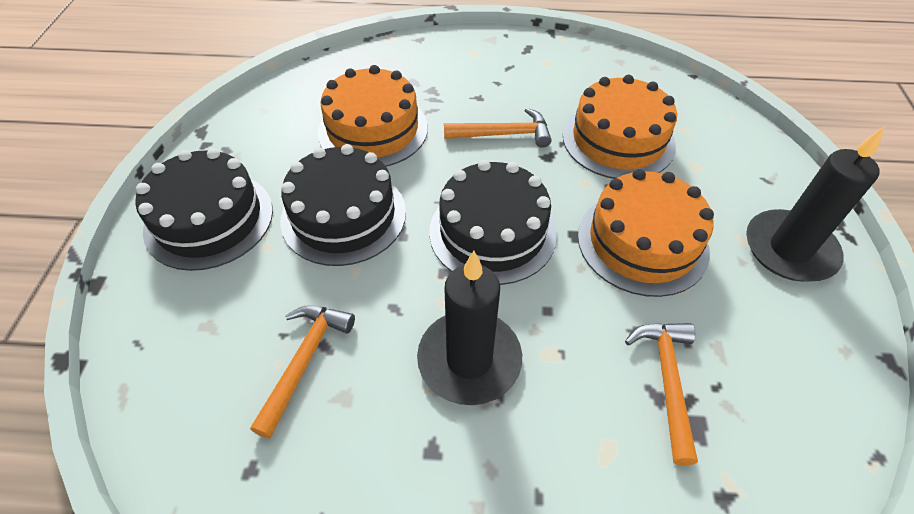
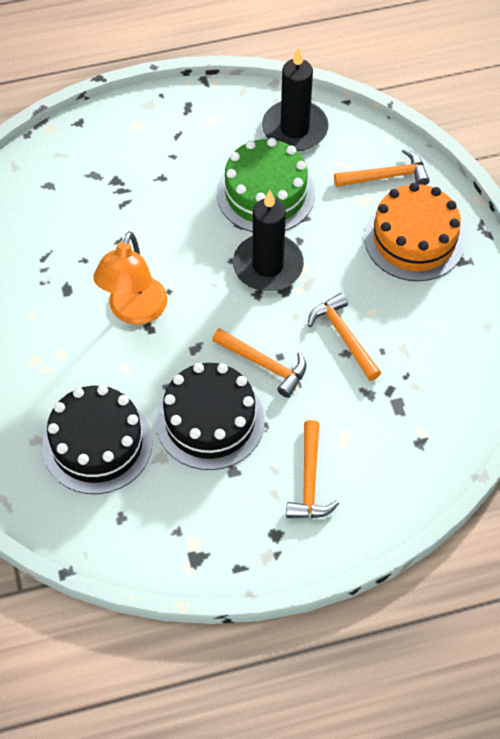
black cake: [135,148,273,271] [280,144,406,266] [429,160,557,285] = 3 -> [42,385,152,494] [156,363,265,470] = 2
green cake: none = 0 -> [217,138,315,232] = 1
orange cake: [318,65,428,167] [563,75,677,179] [578,169,714,297] = 3 -> [364,183,465,281] = 1
orange hammer: [250,305,355,439] [444,108,552,148] [625,323,698,465] = 3 -> [212,328,306,398] [286,420,339,518] [308,293,381,381] [334,149,430,187] = 4
orange lamp: none = 0 -> [93,231,168,325] = 1

